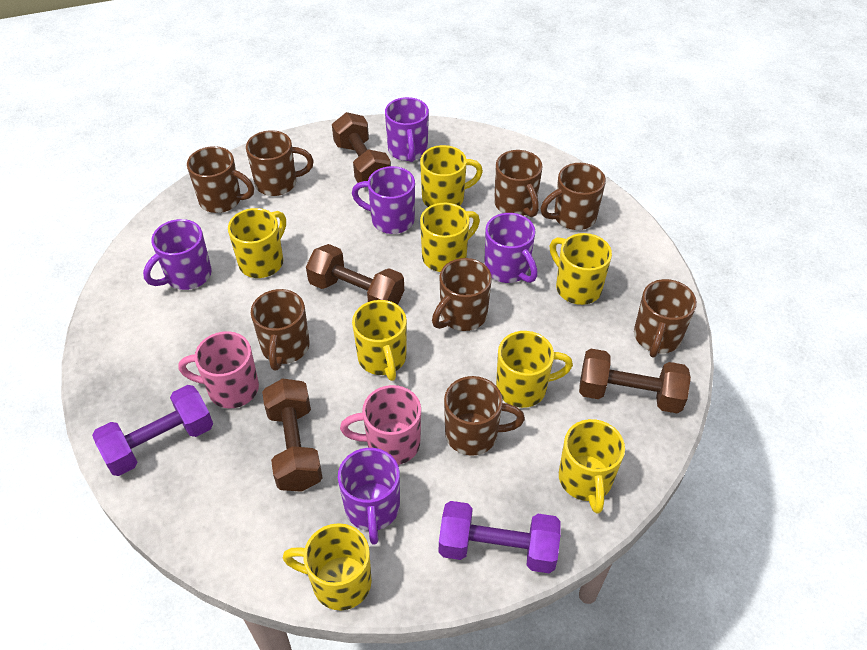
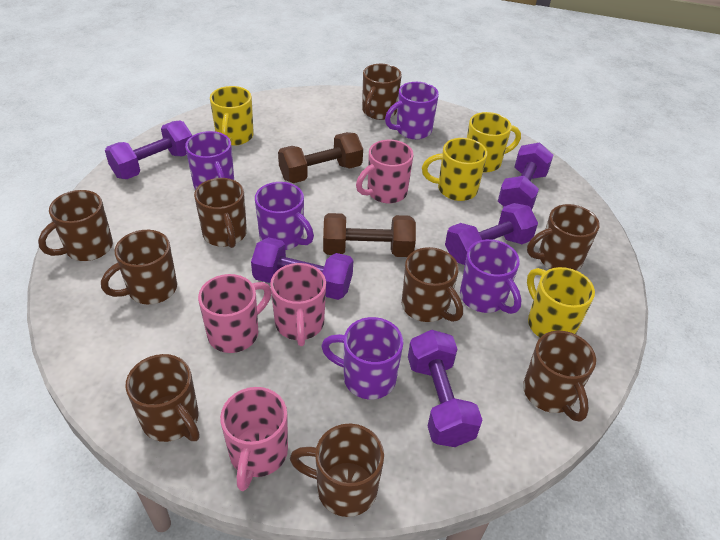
brown dumbbell: [262,378,323,492] [306,244,404,305] [332,112,391,183] [579,349,691,413] = 4 -> [278,132,363,183] [323,213,416,257] = 2
brown mug: [187,146,254,213] [246,130,314,196] [251,289,310,370] [432,258,492,331] [444,376,525,456] [494,150,543,217] [541,163,606,230] [634,279,697,357] = 8 -> [38,190,113,261] [101,230,177,304] [126,354,199,442] [194,178,247,248] [290,424,384,517] [362,64,402,120] [402,247,463,322] [523,331,596,422] [527,204,600,271] = 9
pink mug: [178,331,259,408] [340,385,421,465] = 2 -> [198,274,271,353] [220,387,288,491] [270,263,326,346] [356,140,414,203] = 4
purple dumbbell: [92,385,213,476] [439,501,561,573] = 2 -> [105,121,192,179] [251,237,353,300] [408,330,482,447] [445,203,538,265] [498,142,553,209] = 5
yellow mug: [228,208,286,278] [283,523,372,610] [352,300,407,381] [420,145,483,207] [420,203,480,272] [496,331,573,408] [550,233,612,305] [559,419,625,514] = 8 -> [210,86,254,146] [422,138,487,201] [467,112,521,173] [527,267,595,337] = 4

